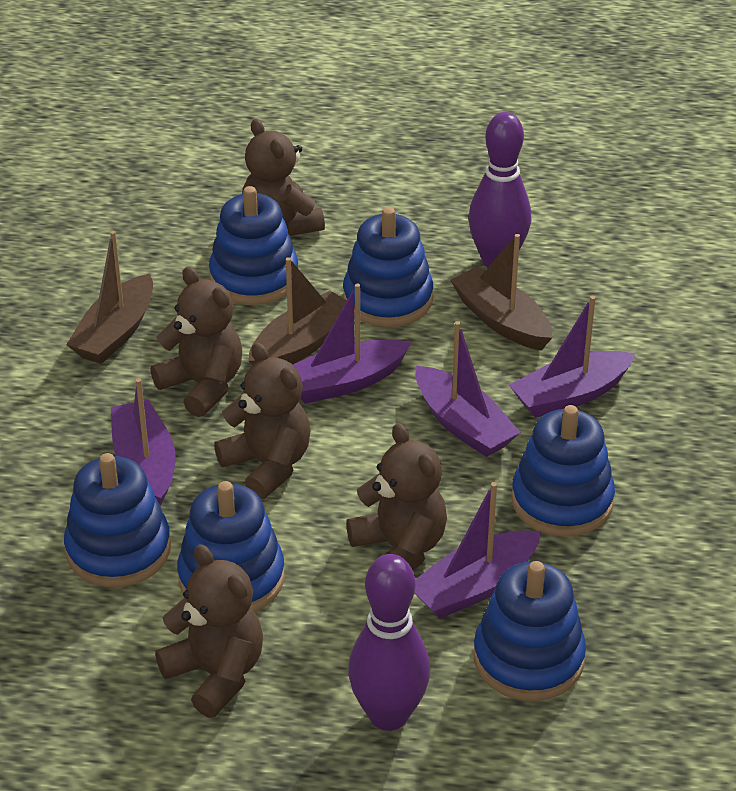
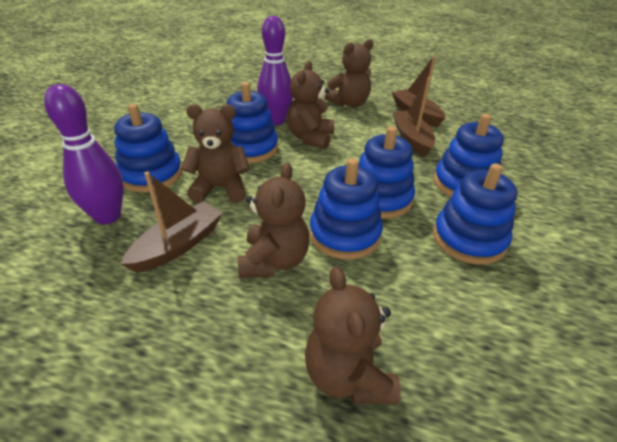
purple boat: [111,378,176,506] [293,284,411,404] [414,482,541,619] [416,321,521,457] [509,296,636,418] = 5 -> none = 0

